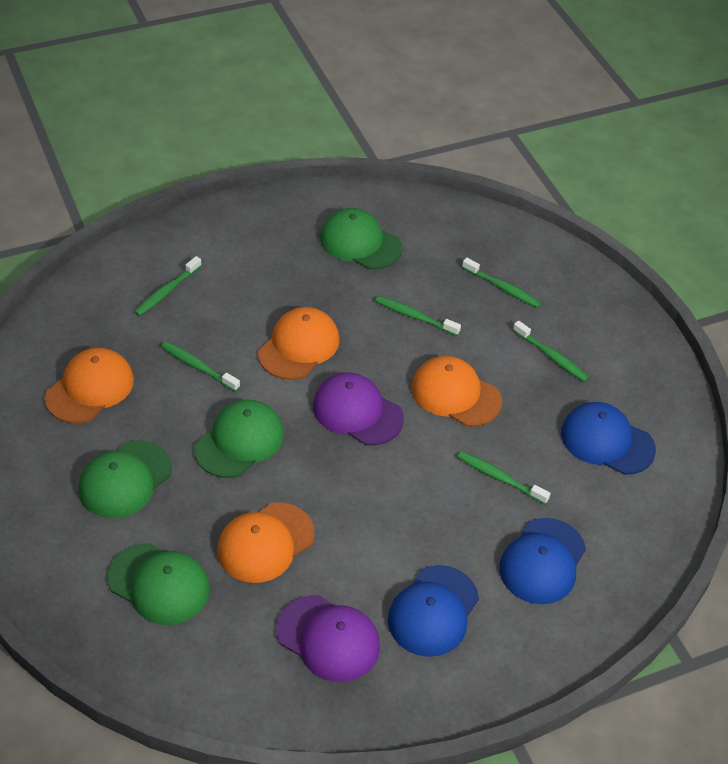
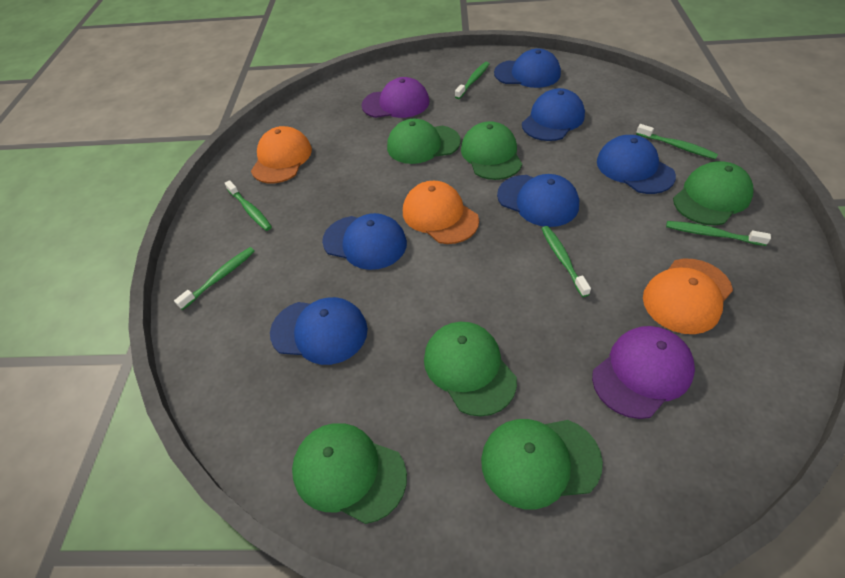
blue cap: [388,565,479,657] [499,518,586,604] [561,402,656,475] = 3 -> [270,297,368,365] [322,213,407,270] [494,48,561,88] [497,174,579,227] [522,88,585,141] [597,135,676,194] = 6
green cap: [78,440,172,518] [108,543,210,625] [194,399,284,478] [320,208,402,269] = 4 -> [292,423,407,524] [387,119,461,164] [424,322,517,417] [461,121,522,180] [481,419,603,509] [673,161,753,225] = 6
orange cap: [45,348,134,423] [217,502,315,583] [258,307,340,380] [411,356,502,427] = 4 -> [251,126,312,184] [403,181,479,244] [643,259,733,334] = 3

